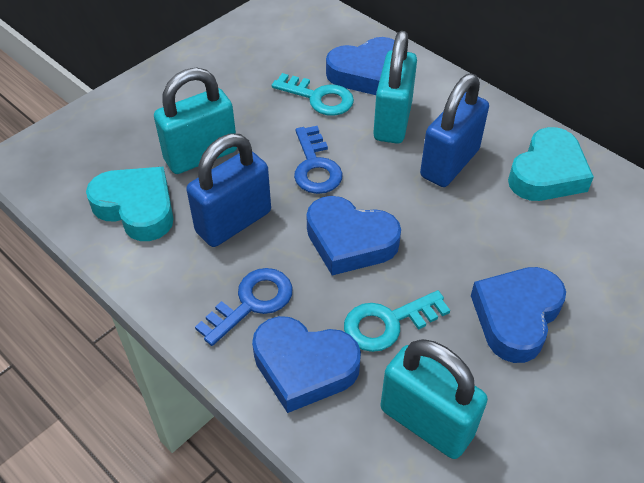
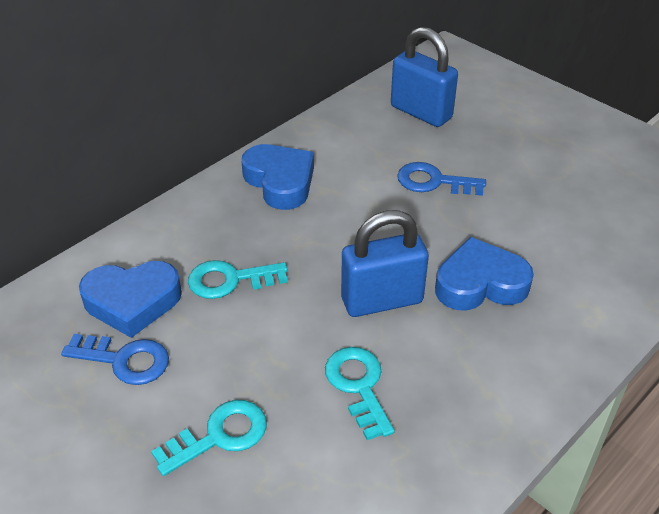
blue heart: [252,316,361,413] [306,196,401,275] [326,37,394,95] [471,267,566,363] = 4 -> [79,261,182,338] [241,144,314,210] [435,237,534,311] = 3
turquoise heart: [86,167,174,241] [508,127,594,201] = 2 -> none = 0
turquoise key: [272,73,354,116] [344,290,450,352] = 2 -> [151,400,267,476] [188,260,288,299] [325,347,395,440] = 3
turquoise padlock: [154,67,237,174] [373,31,417,144] [381,339,488,459] = 3 -> none = 0

